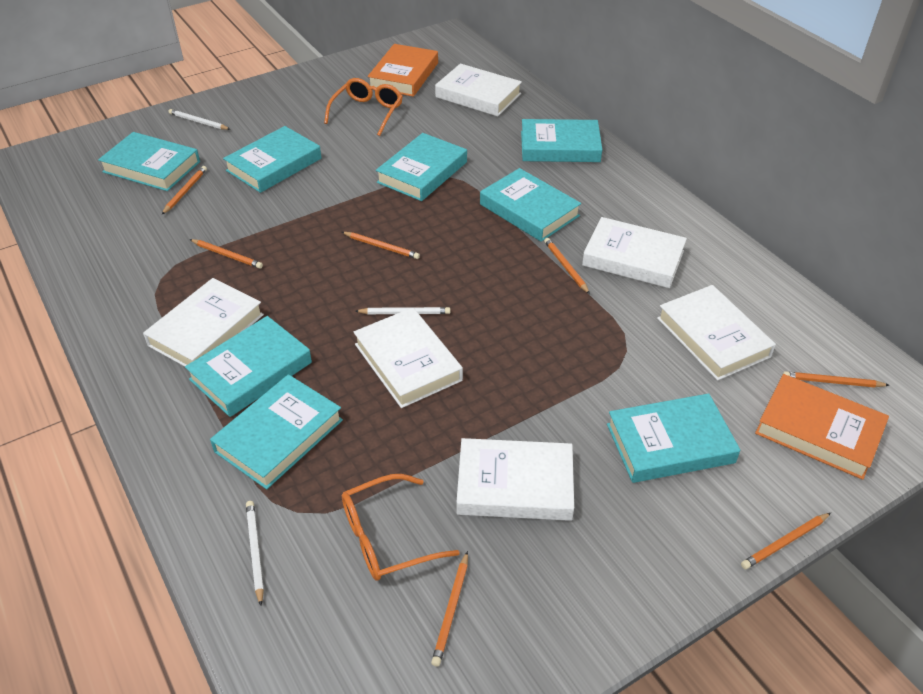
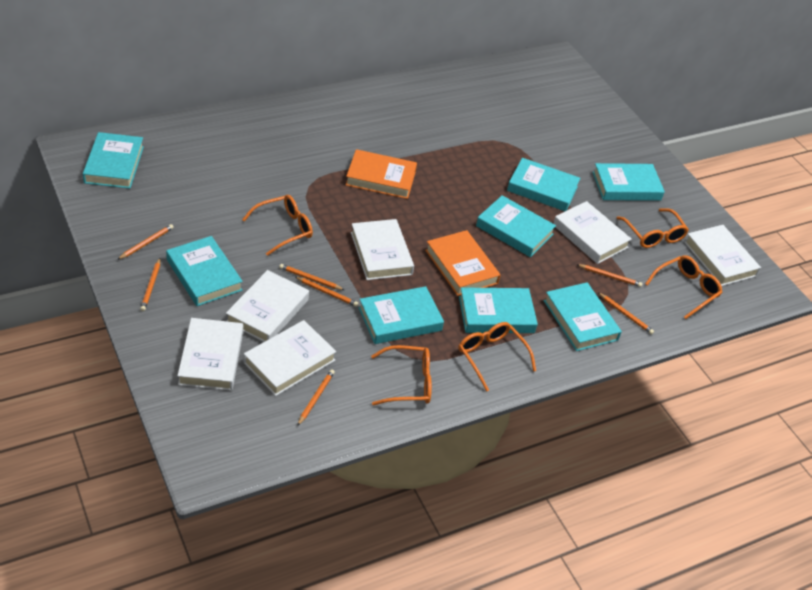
orange glasses: [324,78,403,136] [342,474,460,581] = 2 -> [242,195,313,256] [371,345,432,405] [458,322,536,392] [617,208,689,248] [645,255,723,319] = 5
white pencil: [169,109,230,130] [246,501,264,606] [355,307,451,314] = 3 -> none = 0

